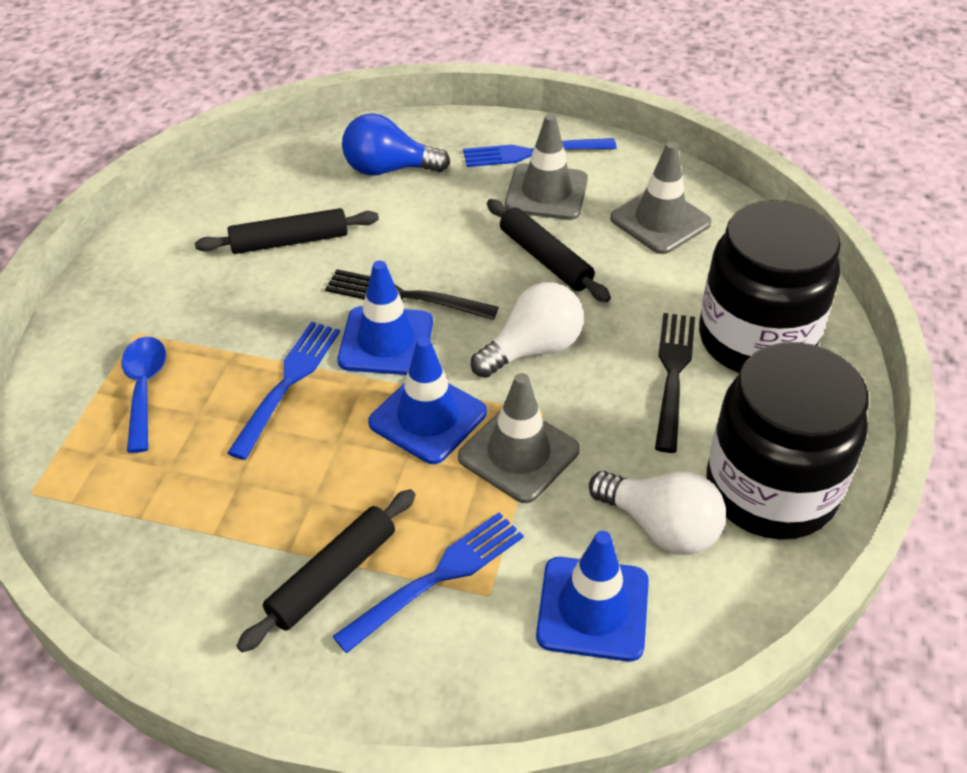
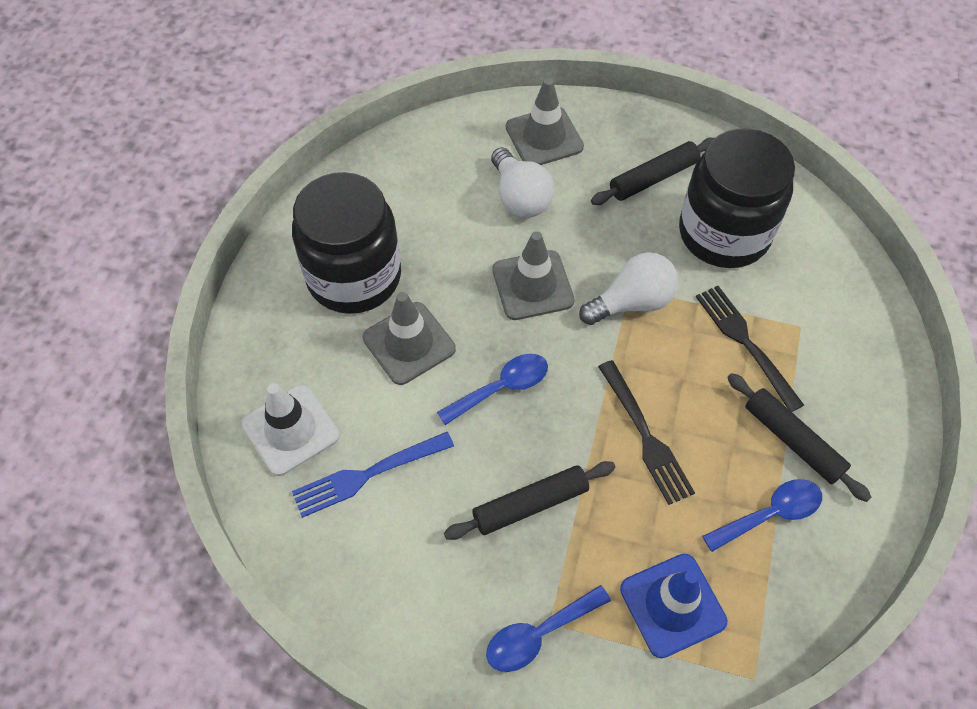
blue fork: [227,322,340,460] [332,512,524,653] [463,138,617,167] = 3 -> [292,432,454,518] = 1
blue light bulb: [342,113,450,175] = 1 -> none = 0
blue spoon: [121,337,166,453] = 1 -> [437,354,548,425] [486,585,611,672] [702,479,822,552] = 3
blue traffic cone: [338,261,433,375] [368,337,487,464] [536,531,649,662] = 3 -> [620,554,727,658] = 1
white traffic cone: none = 0 -> [242,383,340,476] = 1

